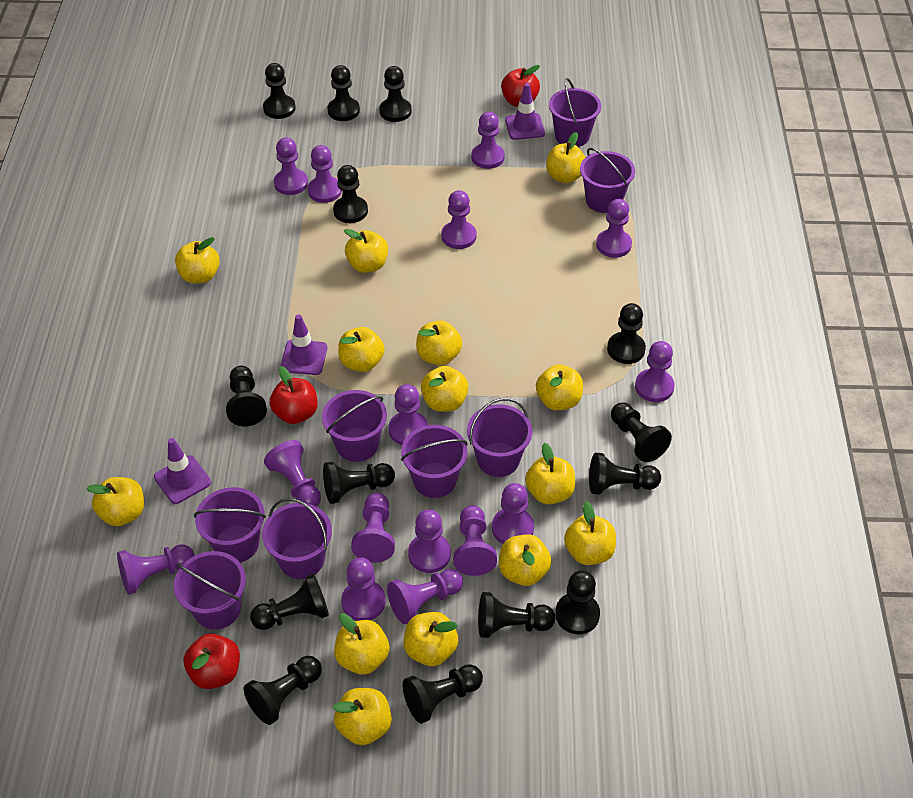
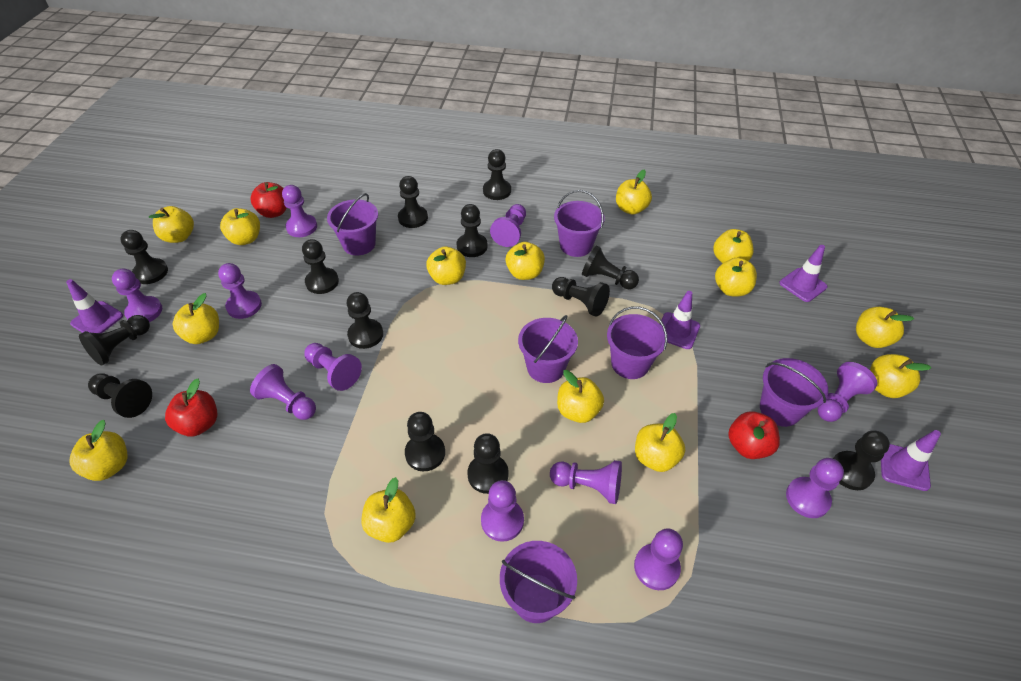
black pawn: [226,366,267,427] [244,656,322,725] [250,574,329,630] [263,63,295,119] [323,462,395,504] [327,65,360,121] [333,165,368,223] [379,66,412,122] [403,664,483,724] [478,592,555,638] [555,570,600,634] [589,453,661,495] [607,303,646,364] [611,403,672,462] = 14 -> [79,315,150,366] [88,373,152,418] [120,230,168,284] [302,239,339,294] [347,292,383,349] [398,176,428,228] [405,412,445,471] [456,204,488,257] [467,433,509,494] [483,149,511,200] [552,277,610,317] [582,245,639,289] [833,430,890,490] = 13
purple bucket: [174,551,246,630] [194,487,266,562] [262,498,332,579] [322,390,387,462] [401,425,467,498] [467,398,532,477] [549,78,601,147] [580,148,635,213] = 8 -> [327,193,378,256] [500,541,577,623] [518,315,578,383] [554,190,605,257] [607,306,667,379] [760,358,828,427] = 6
purple pawn: [117,545,195,595] [264,440,321,507] [274,137,308,195] [308,145,342,203] [341,557,386,621] [351,493,395,562] [387,569,463,624] [388,384,428,445] [408,510,451,573] [441,190,477,249] [453,505,497,576] [471,112,505,169] [492,483,534,544] [596,199,632,258] [635,341,675,402] = 15 -> [112,269,162,322] [218,263,262,319] [250,364,316,420] [282,185,317,237] [304,343,362,391] [481,480,524,542] [490,204,526,247] [550,460,622,504] [634,528,683,590] [786,458,844,518] [817,362,878,422] = 11
purple traffic cone: [154,438,211,504] [281,314,327,375] [505,83,545,140] = 3 -> [66,279,123,333] [660,291,700,349] [780,245,827,302] [881,430,941,491] = 4

